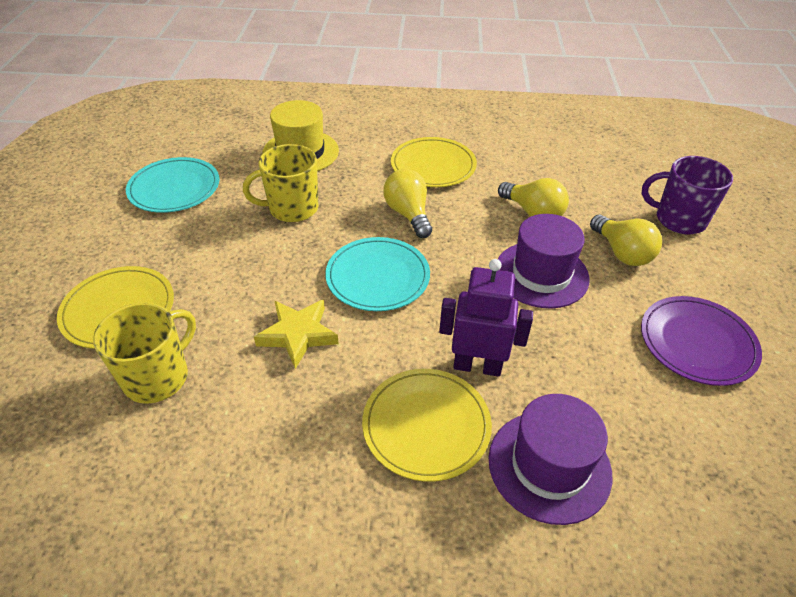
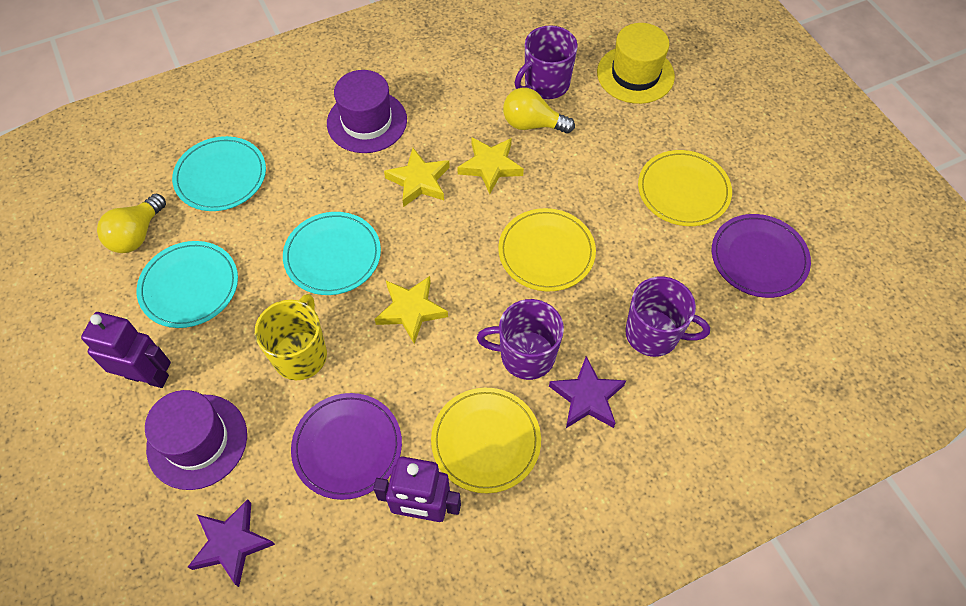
purple mug: [642,156,733,234] = 1 -> [477,299,564,380] [515,25,578,99] [625,276,710,357] = 3
purple plate: [641,296,762,386] = 1 -> [291,393,402,500] [712,214,811,298] = 2
purple robot: [439,259,533,377] = 1 -> [81,312,171,388] [373,456,461,522] = 2
purple star: none = 0 -> [188,499,275,587] [549,356,626,428] = 2
turquoise plate: [126,157,219,213] [325,237,430,311] = 2 -> [137,241,238,328] [172,136,266,211] [283,212,381,295] = 3
yellow light bulb: [383,169,432,238] [498,178,569,217] [590,215,662,266] = 3 -> [97,194,166,253] [503,88,575,133] = 2
yellow mug: [93,303,196,404] [243,144,318,222] = 2 -> [255,294,327,380] = 1
yellow star: [254,300,339,369] = 1 -> [375,276,448,344] [384,148,450,207] [457,137,524,194] = 3

